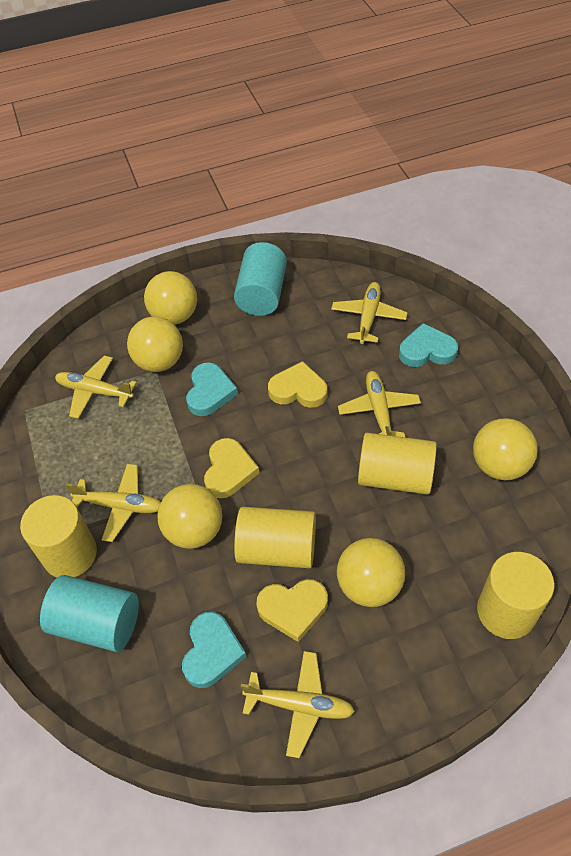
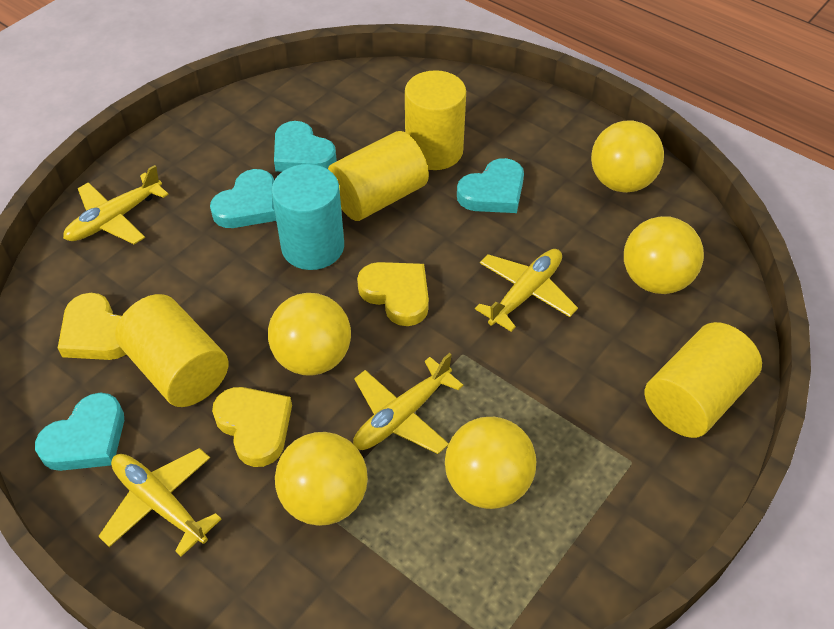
turquoise cylinder: [40,575,139,652] [234,242,287,316] = 2 -> [272,164,344,270] = 1
turquoise heart: [182,612,247,688] [186,362,238,416] [399,323,458,367] = 3 -> [35,393,124,471] [210,169,276,228] [274,121,337,172] [457,158,524,213] = 4
yellow plane: [55,356,137,419] [66,464,161,542] [241,651,355,758] [331,282,408,344] [338,371,421,437] = 5 -> [63,165,169,244] [98,448,221,557] [353,353,464,454] [475,249,578,332] = 4

